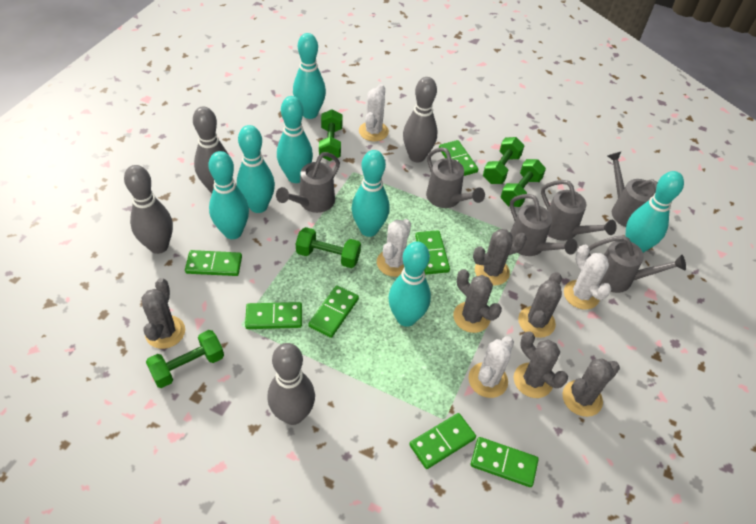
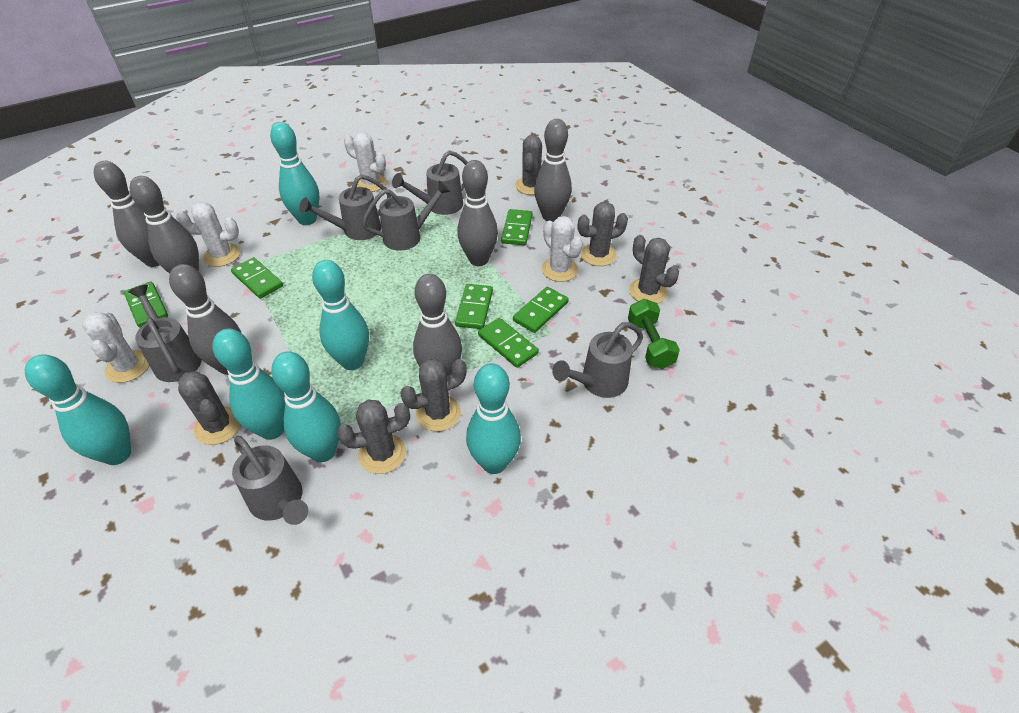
green domino: [185,250,242,276] [245,302,302,329] [308,285,359,338] [409,413,476,469] [415,230,450,274] [439,140,478,176] [471,437,539,487] = 7 -> [124,282,168,328] [231,257,283,299] [455,284,493,329] [478,318,539,368] [501,209,533,245] [513,287,569,333] = 6
green dumbbell: [146,330,224,388] [296,227,361,268] [319,109,343,161] [483,137,524,184] [501,159,546,207] = 5 -> [628,299,680,369] = 1
grey bowling pin: [124,165,173,254] [193,107,229,193] [267,343,315,425] [403,77,437,162] = 4 -> [94,161,159,267] [130,176,199,273] [169,264,241,375] [413,274,462,375] [457,160,498,266] [534,119,572,222] = 6
turquoise bowling pin: [209,151,249,239] [237,125,275,213] [277,96,313,183] [293,33,326,119] [351,150,390,237] [388,241,431,327] [626,171,684,253] = 7 -> [25,354,131,465] [213,329,285,440] [270,122,320,225] [271,351,341,462] [312,260,369,370] [466,363,521,474] = 6

